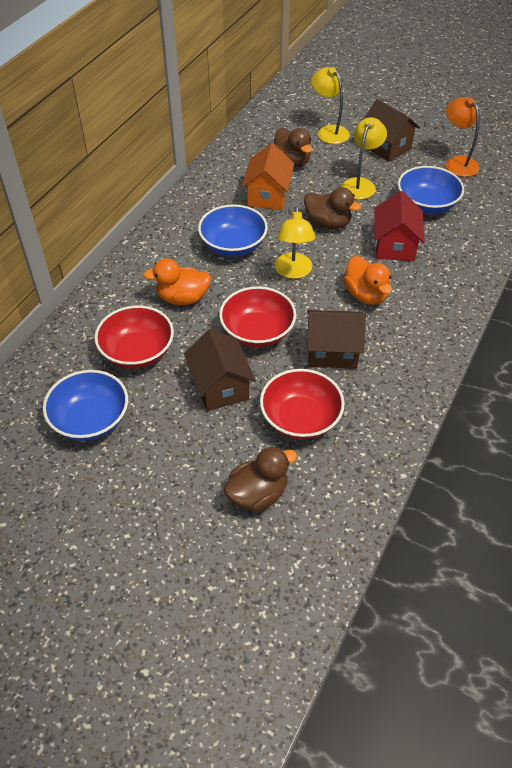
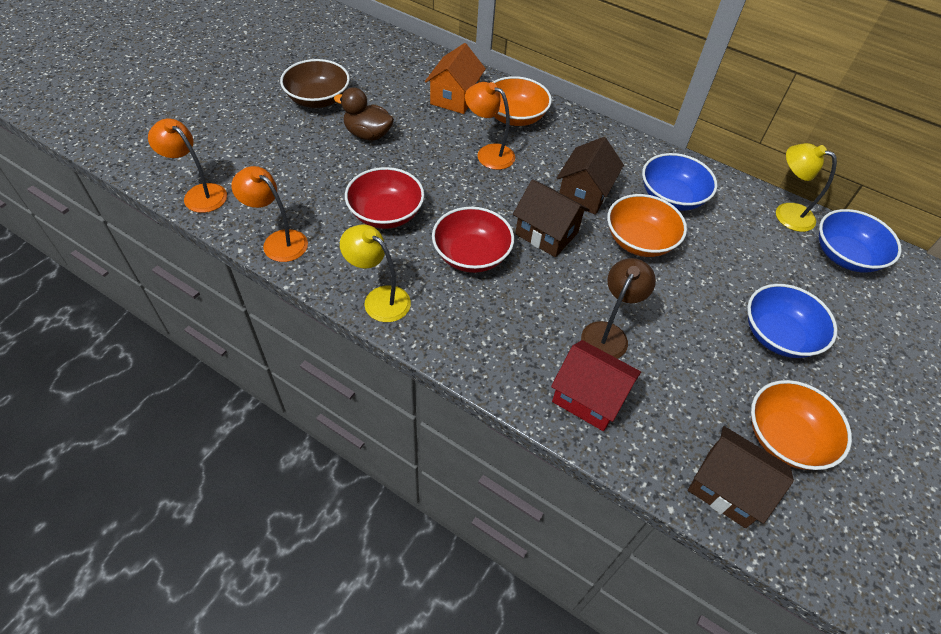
brown bowl: none = 0 -> [280,59,350,108] = 1
brown duck: [224,447,297,512] [274,128,312,167] [304,187,362,229] = 3 -> [334,87,394,141] = 1
brown lamp: none = 0 -> [581,258,656,359] = 1
orange bowl: none = 0 -> [493,76,552,126] [607,194,687,257] [751,380,852,470] = 3
orange duck: [143,258,211,305] [343,256,392,305] = 2 -> none = 0
orange lamp: [446,97,480,177] = 1 -> [148,118,227,213] [232,166,308,262] [465,82,515,170] = 3
red bowl: [95,305,174,369] [219,286,296,347] [260,369,345,440] = 3 -> [345,167,424,229] [432,207,514,273] = 2
yellow lamp: [275,206,315,279] [311,67,350,144] [341,117,387,199] = 3 -> [340,224,411,322] [776,143,837,232] = 2

